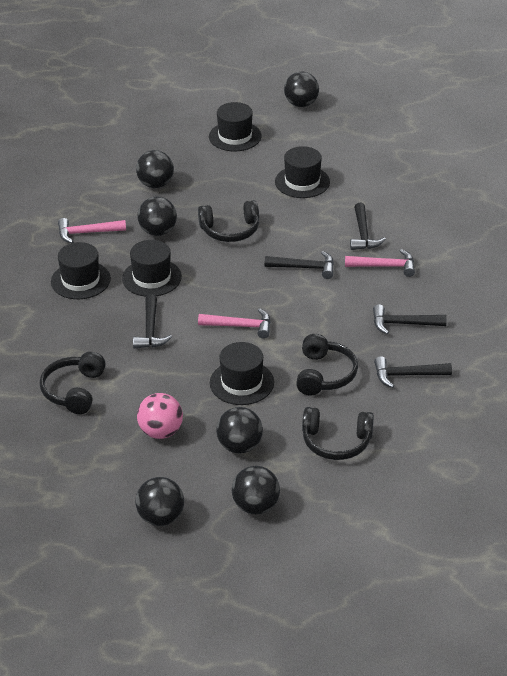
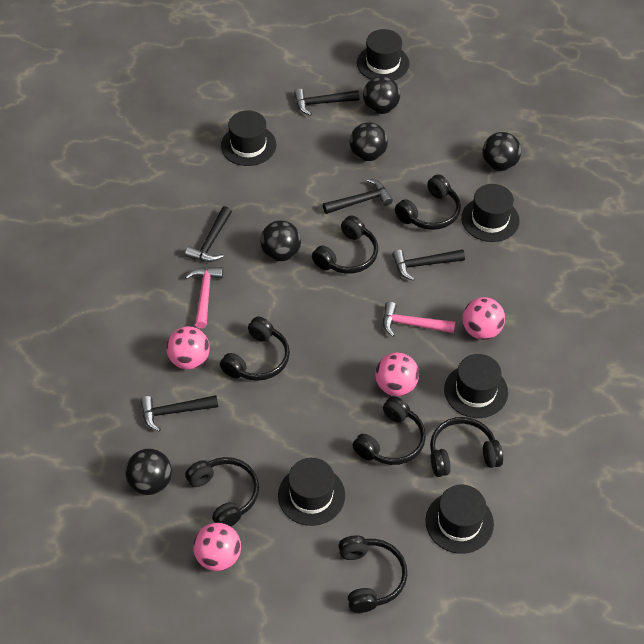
black ball: [135,477,184,526] [136,150,174,188] [138,196,177,236] [216,407,263,453] [232,466,280,514] [284,72,319,107] = 6 -> [125,448,172,495] [260,220,301,261] [349,122,388,161] [363,76,400,114] [482,132,521,171] = 5
black hat: [51,242,111,299] [122,240,182,297] [209,102,262,151] [210,342,274,405] [275,146,330,198] = 5 -> [221,110,276,166] [278,458,345,526] [357,29,410,80] [425,485,494,554] [444,354,508,418] [461,184,520,242] = 6
black headphones: [40,352,106,414] [198,200,259,242] [296,334,358,395] [302,407,374,460] = 4 -> [185,457,259,527] [220,317,290,381] [312,215,378,274] [338,535,407,613] [352,396,426,465] [395,174,461,230] [430,417,503,477] = 7
pink ball: [137,393,183,439] = 1 -> [166,326,210,370] [193,523,241,571] [375,352,419,396] [462,297,505,340] = 4
pink hammer: [58,218,126,243] [198,308,271,339] [345,249,415,277] = 3 -> [185,267,223,328] [383,302,455,337] = 2

